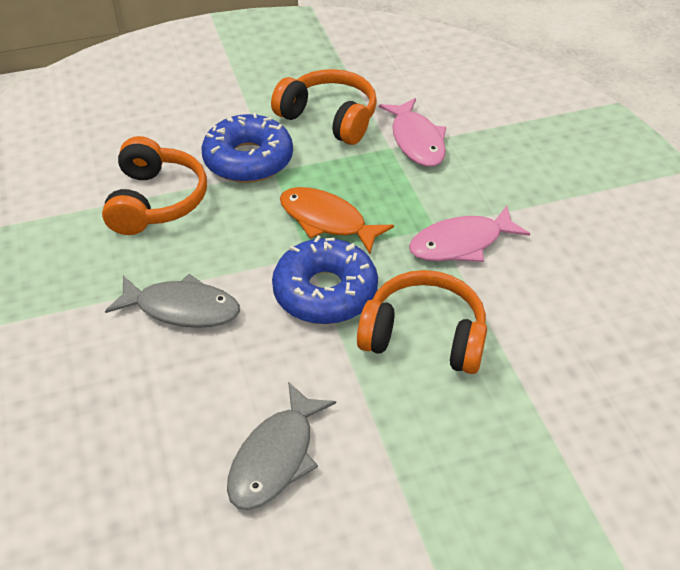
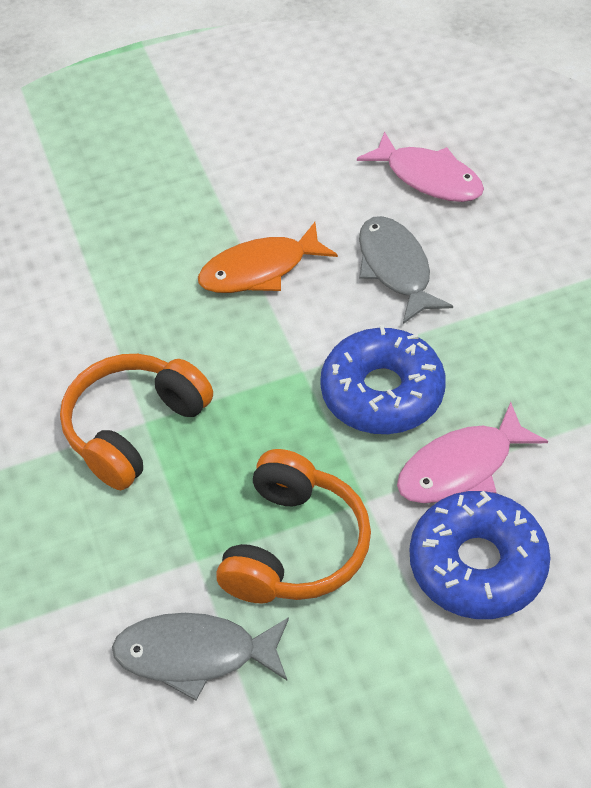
orange headphones: [102,136,207,235] [271,69,377,145] [357,270,487,374] = 3 -> [60,354,213,490] [216,449,371,603] = 2

